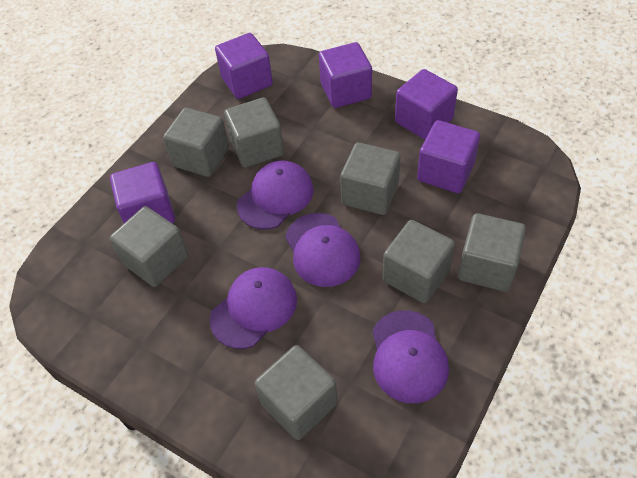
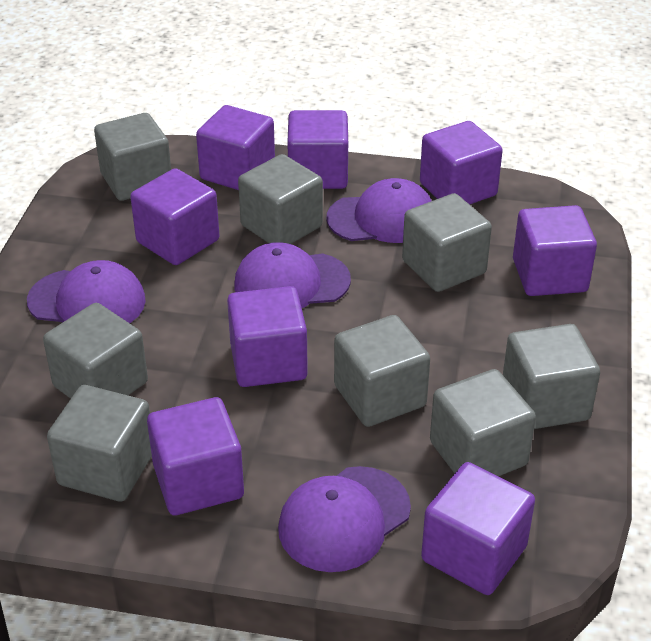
grey cube: [110,206,188,287] [163,108,229,177] [224,97,284,168] [255,345,338,440] [340,142,401,215] [383,220,455,303] [458,213,526,292] = 7 -> [43,303,148,399] [47,385,152,502] [94,113,171,201] [238,154,323,244] [334,315,430,427] [402,193,492,292] [430,369,536,476] [503,324,600,429] = 8
purple cube: [110,162,175,223] [215,33,273,99] [319,42,372,108] [395,69,458,140] [417,120,480,193] = 5 -> [130,168,220,265] [147,397,244,516] [196,105,275,190] [227,286,308,387] [287,110,348,189] [420,121,503,205] [421,462,535,595] [513,205,597,296] = 8

